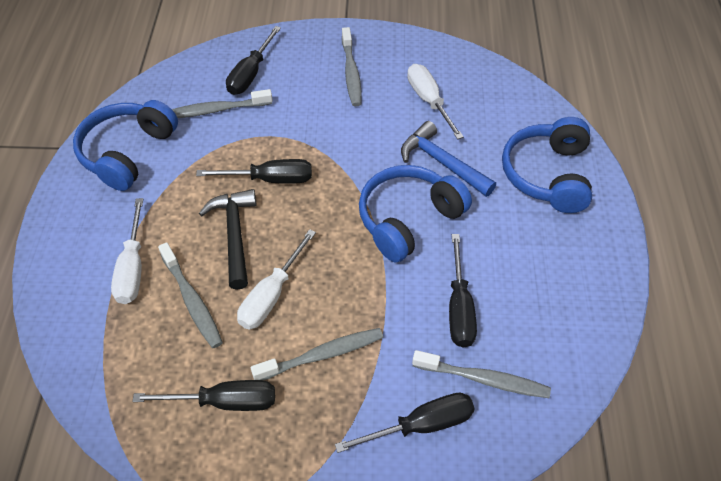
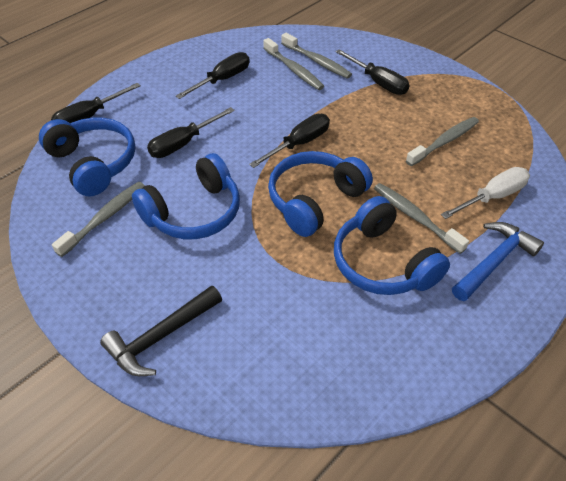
blue headphones: [73,100,178,191] [359,165,472,263] [502,117,592,213] = 3 -> [39,118,135,196] [132,153,240,239] [268,151,373,237] [334,196,450,295] = 4
white screwdriver: [111,198,143,304] [237,229,316,329] [407,64,464,139] = 3 -> [441,167,530,219] = 1

